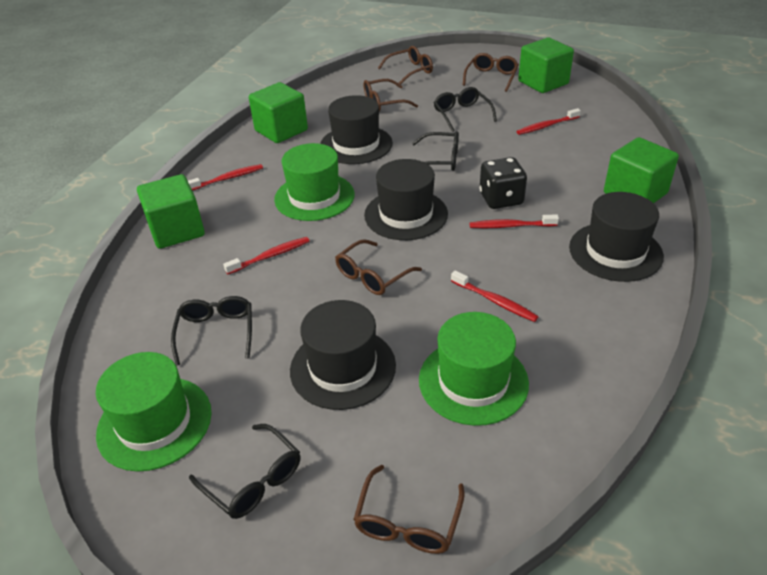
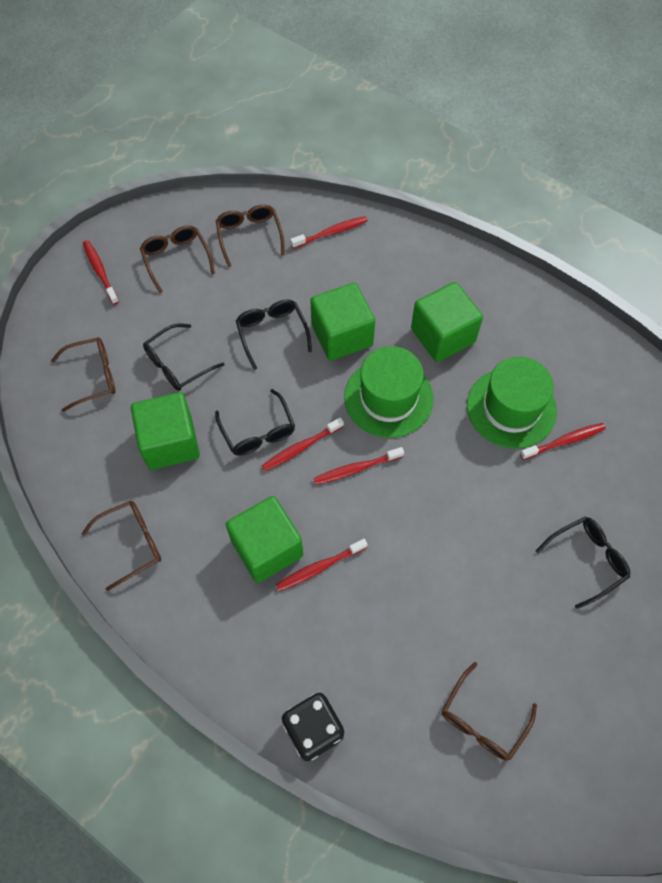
black hat: [290,300,396,410] [320,95,393,164] [364,159,448,240] [569,192,664,282] = 4 -> none = 0
green hat: [96,352,212,472] [274,143,355,221] [419,312,529,426] = 3 -> [344,346,433,438] [467,357,557,449] = 2
red toothbrush: [188,164,263,190] [223,237,310,274] [451,270,538,322] [470,214,559,228] [516,108,581,135] = 5 -> [83,240,119,305] [262,417,344,472] [276,539,368,591] [290,216,368,249] [313,447,404,485] [520,423,606,460] = 6

